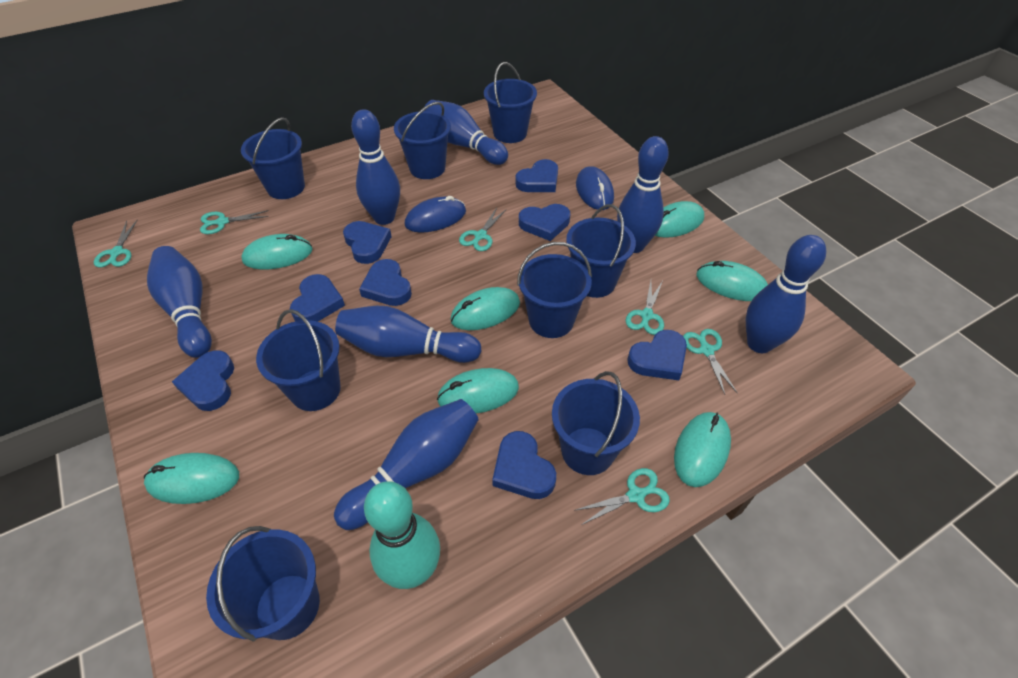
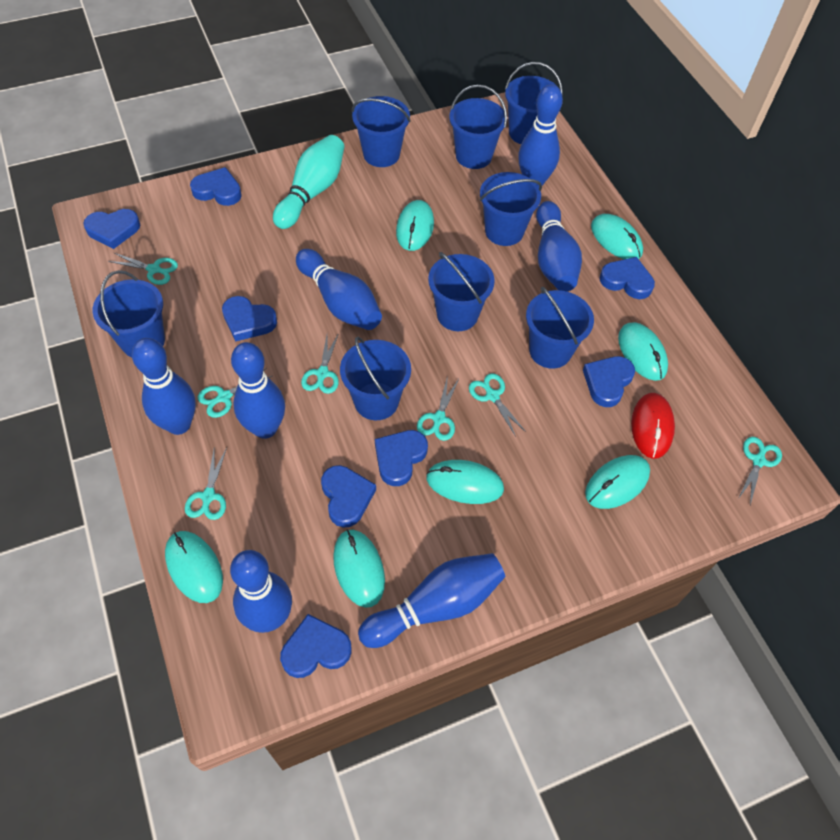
blue mouse: [405,196,466,233] [576,166,614,210] = 2 -> none = 0
red mouse: none = 0 -> [631,393,675,459] = 1
turquoise scissors: [94,220,137,268] [200,210,269,234] [459,208,507,251] [576,468,670,525] [626,281,664,335] [683,329,738,394] = 6 -> [108,253,178,285] [185,448,227,520] [198,368,272,418] [301,333,339,394] [417,376,459,441] [469,373,526,437] [738,437,782,505] = 7

